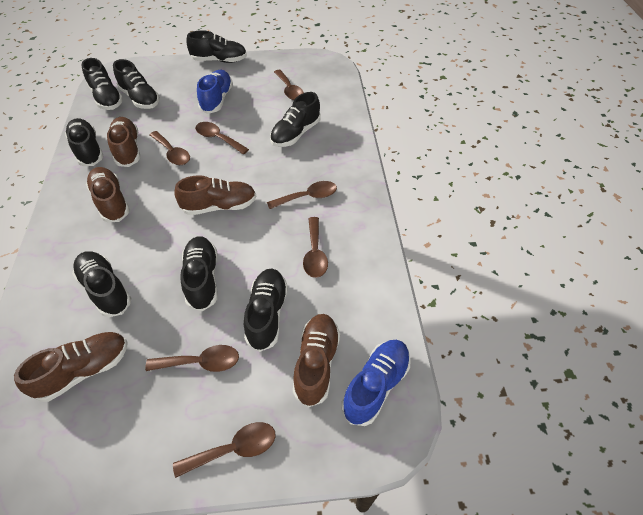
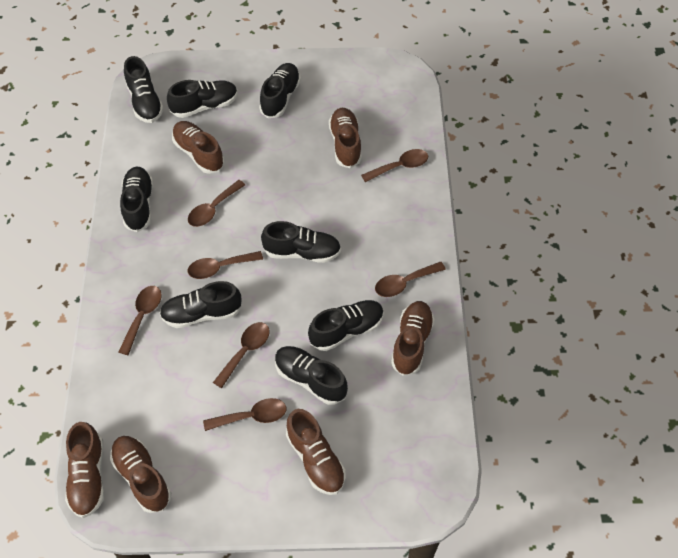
blue shoe: [197,70,233,114] [341,340,411,426] = 2 -> none = 0
brown shoe: [14,332,128,402] [86,167,130,222] [107,117,140,167] [174,175,256,215] [293,314,340,407] = 5 -> [65,422,104,518] [110,436,171,513] [172,121,225,174] [286,409,346,495] [329,108,362,168] [391,301,435,376] = 6

